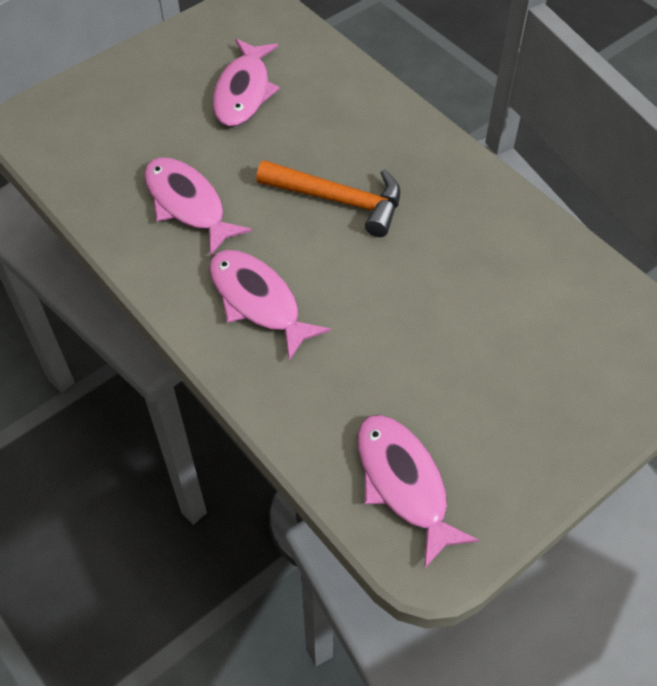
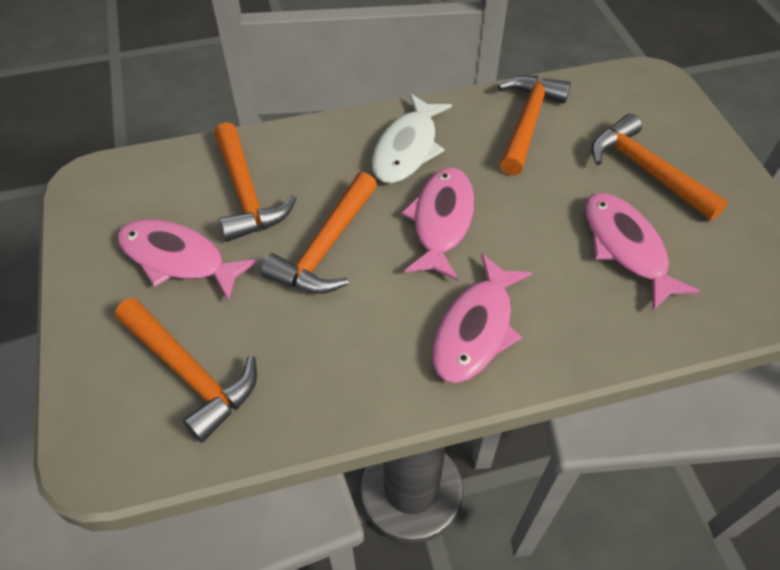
orange hammer: [256,160,401,237] = 1 -> [115,298,257,442] [214,122,297,242] [261,172,377,294] [498,75,571,175] [591,114,728,220] = 5
white fish: none = 0 -> [372,94,452,183] = 1

